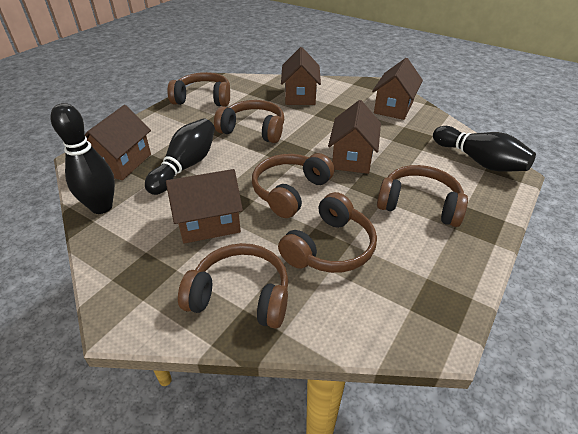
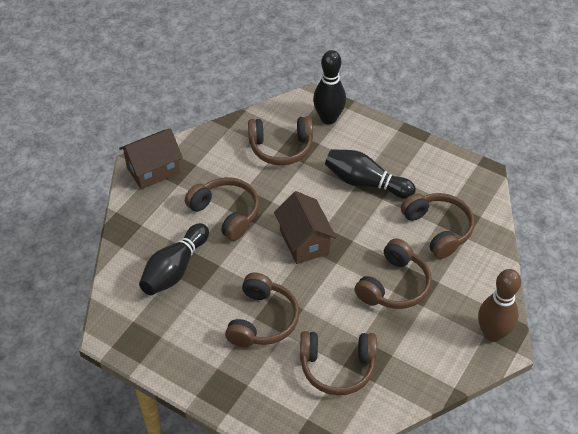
brown bowling pin: none = 0 -> [478,269,521,342] = 1
brown house: [85,105,151,180] [166,169,243,244] [281,47,321,105] [328,100,381,174] [372,58,423,120] = 5 -> [119,128,183,190] [274,191,337,264] = 2

